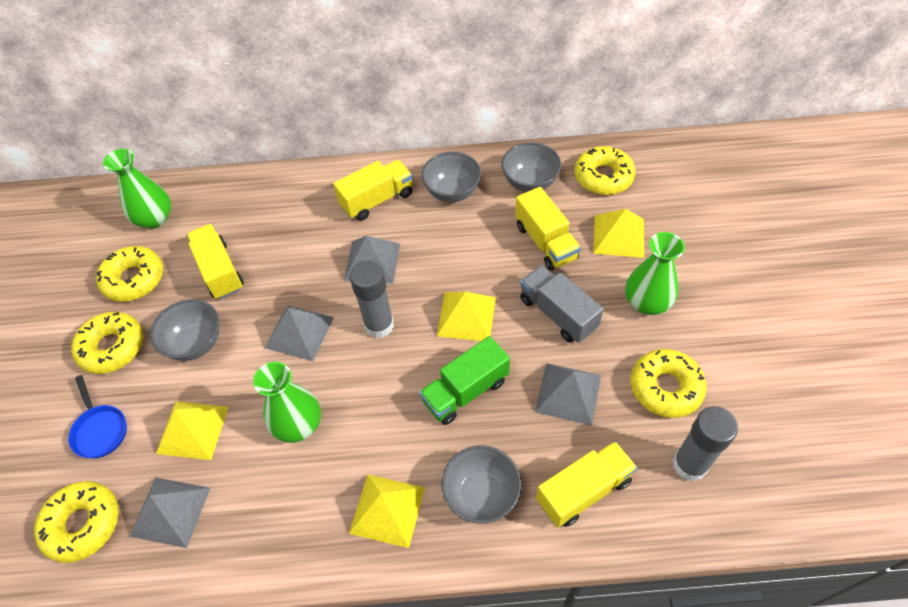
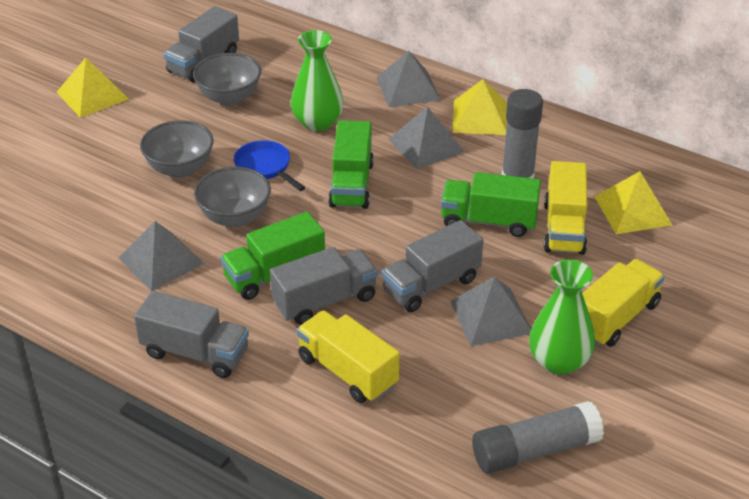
green truck: [419,336,510,425] = 1 -> [220,212,325,300] [328,120,374,209] [441,172,541,237] = 3
green vase: [103,149,171,228] [253,362,321,443] [625,232,685,315] = 3 -> [291,30,344,131] [529,259,595,375] = 2
grey bowl: [150,299,219,361] [421,152,481,202] [441,445,521,524] [501,142,561,192] = 4 -> [140,120,214,178] [193,53,261,106] [194,167,271,227] = 3
grey truck: [520,265,604,343] = 1 -> [134,291,249,378] [163,6,239,82] [270,247,378,325] [381,220,483,312] = 4
yellow donut: [34,481,119,563] [71,312,143,374] [96,246,163,302] [575,146,636,195] [631,349,707,418] = 5 -> none = 0
yellow pyramid: [156,401,228,460] [349,475,425,548] [437,292,496,341] [593,209,644,258] = 4 -> [57,58,129,118] [452,79,507,135] [594,171,672,234] = 3
yellow truck: [186,224,244,299] [333,160,413,221] [515,187,581,270] [536,441,637,528] = 4 -> [297,310,399,403] [544,161,587,255] [582,259,665,347] = 3

